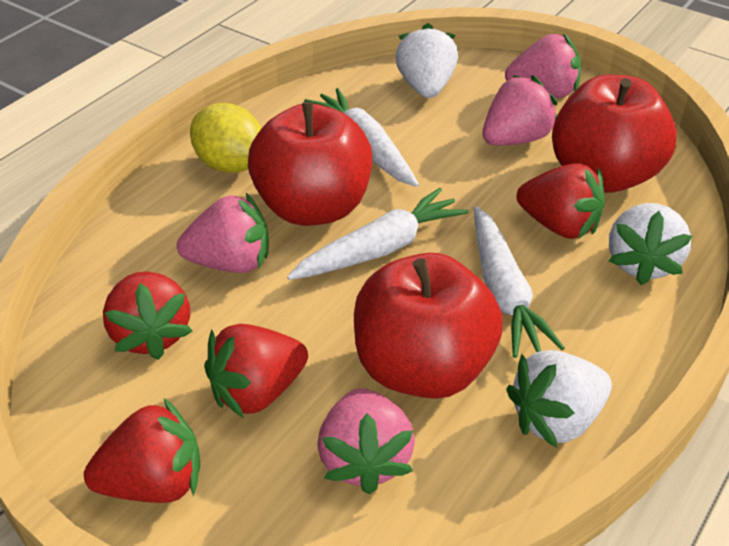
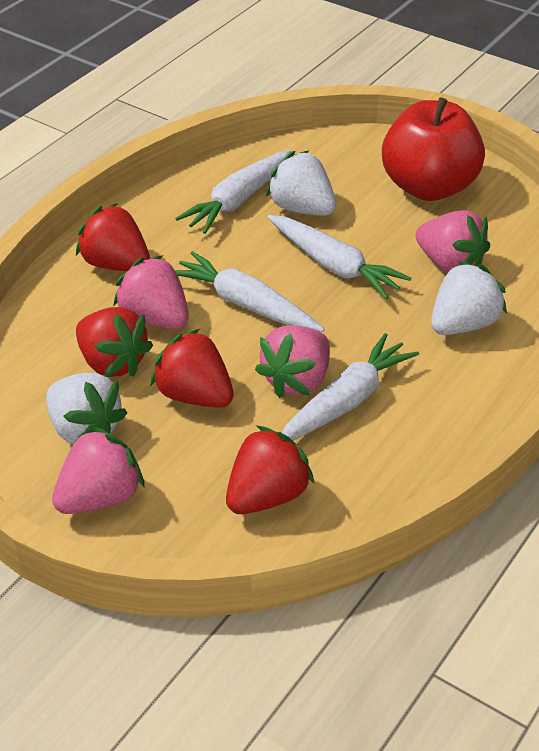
red apple: [248,102,372,226] [354,253,503,399] [552,74,677,193] = 3 -> [382,97,485,201] = 1
white carrot: [287,188,468,280] [304,88,419,187] [474,206,565,358] = 3 -> [175,149,291,234] [175,251,324,332] [267,215,411,299] [282,333,419,441] = 4
yellow lemon: [190,103,262,173] = 1 -> none = 0

